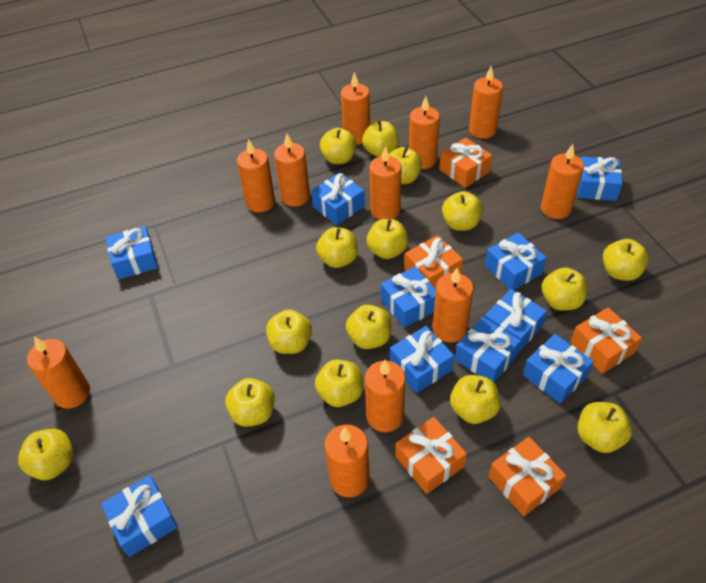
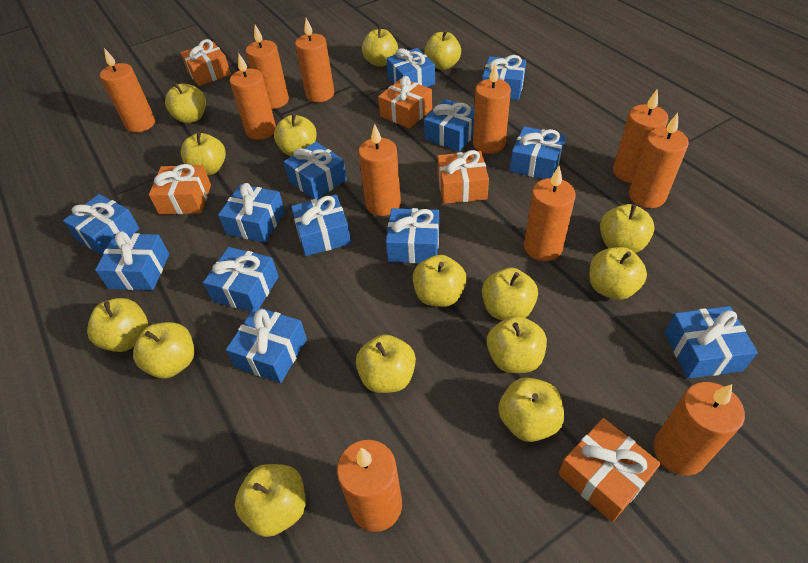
blue gift: [101,475,178,557] [106,226,158,279] [311,172,365,225] [381,267,436,328] [390,326,454,393] [455,317,521,382] [485,232,546,290] [485,289,547,353] [523,334,594,404] [577,156,623,201] = 10 -> [63,194,140,255] [95,231,169,290] [203,247,279,312] [218,183,285,243] [226,307,307,383] [284,142,347,199] [291,194,351,256] [386,48,435,87] [386,208,439,263] [424,99,474,152] [482,55,526,100] [510,126,566,179] [665,306,758,379] = 13

